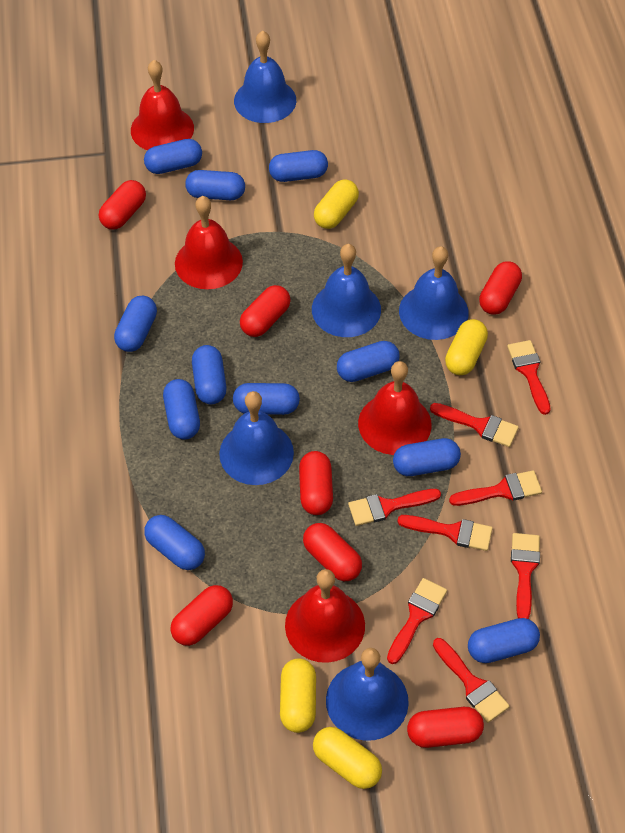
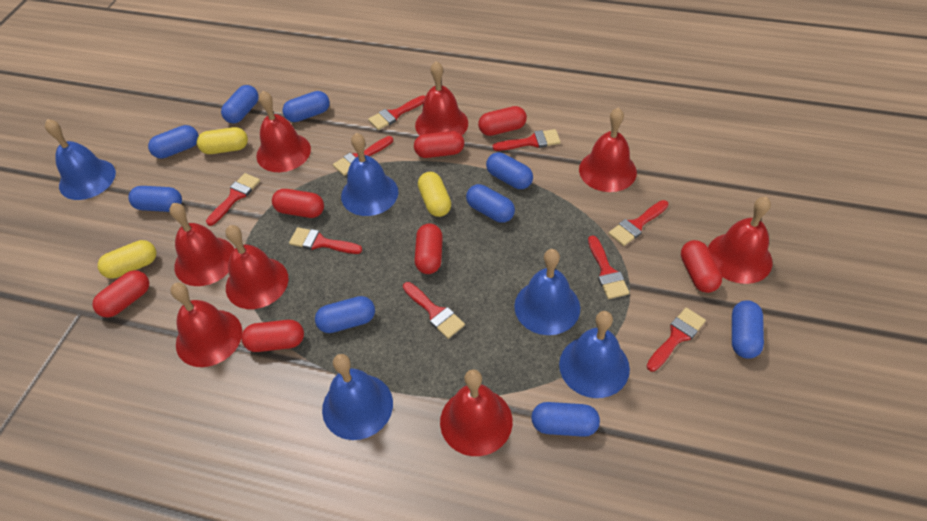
blue capsule: [114,296,157,352] [144,139,202,174] [144,515,205,570] [163,379,200,440] [185,170,245,200] [192,345,226,404] [233,383,300,415] [269,150,328,182] [337,341,400,382] [393,438,461,476] [468,618,540,663] = 11 -> [128,186,182,212] [148,125,199,159] [221,85,259,124] [283,91,330,122] [315,296,375,333] [466,184,515,223] [486,152,533,189] [531,402,600,437] [732,300,764,359] = 9
red bell: [131,60,194,150] [175,196,243,289] [285,569,365,663] [358,361,432,455] = 4 -> [169,203,234,286] [171,283,242,367] [225,225,288,309] [256,91,311,172] [415,61,468,135] [440,369,513,456] [579,108,637,192] [708,197,772,284] = 8
red brush: [348,489,441,526] [387,578,447,664] [397,515,493,551] [430,403,519,447] [433,638,510,723] [449,470,542,506] [507,340,551,415] [511,533,540,619] = 8 -> [206,173,260,226] [289,227,362,254] [333,136,393,176] [368,95,426,130] [403,282,465,339] [492,129,561,151] [588,235,629,299] [608,200,669,246] [647,308,706,372] = 9
yellow capsule: [280,658,316,733] [313,727,382,789] [314,179,359,229] [445,319,488,375] = 4 -> [98,240,156,279] [197,127,248,154] [418,172,451,217] = 3

